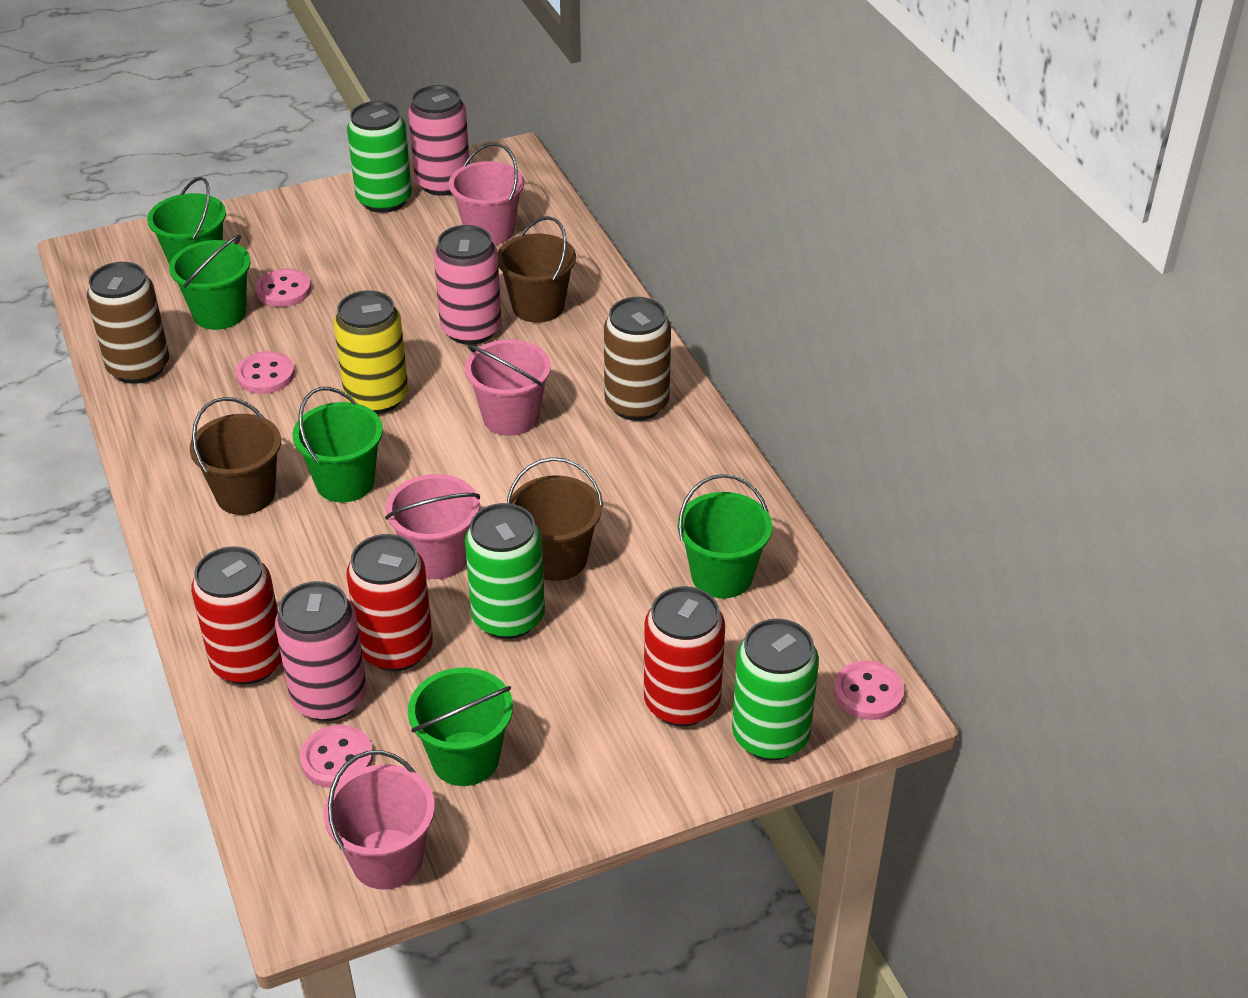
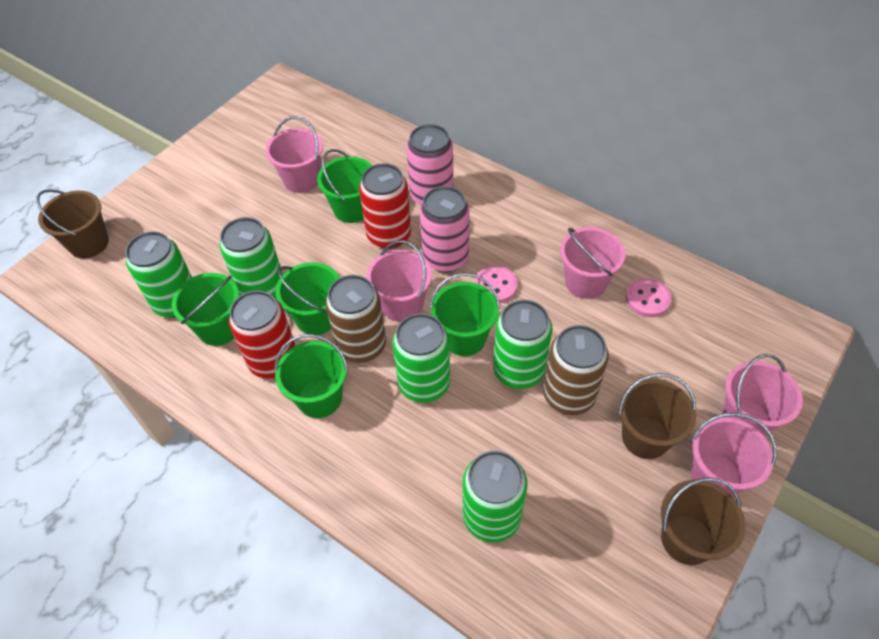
green can: [347,101,412,213] [465,503,545,639] [732,619,819,760] = 3 -> [125,231,192,318] [219,217,283,298] [392,313,450,403] [463,451,528,543] [493,300,553,389] = 5
pink bucket: [324,750,435,890] [385,474,480,579] [449,143,524,245] [465,339,551,436] = 4 -> [266,116,323,193] [366,240,432,322] [560,227,625,299] [691,413,777,496] [722,354,803,436] = 5
pink button: [236,351,295,394] [255,268,311,307] [300,725,373,788] [834,661,904,720] = 4 -> [474,266,518,303] [626,278,672,317] = 2
pink can: [275,581,367,721] [408,85,470,196] [434,225,502,345] = 3 -> [406,124,454,206] [420,186,470,273] = 2
red can: [191,546,282,685] [346,534,433,671] [644,586,725,726] = 3 -> [229,290,296,379] [359,163,411,249] = 2
yellow can: [334,290,408,414] = 1 -> none = 0

